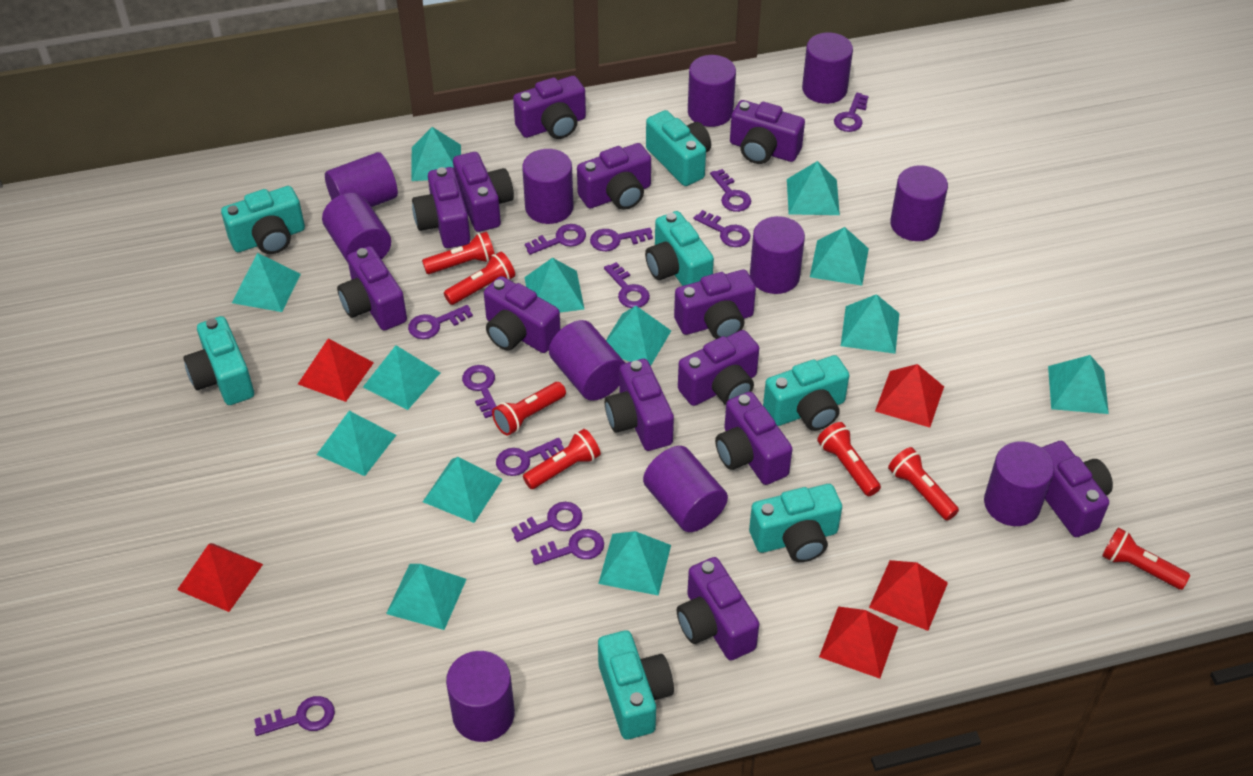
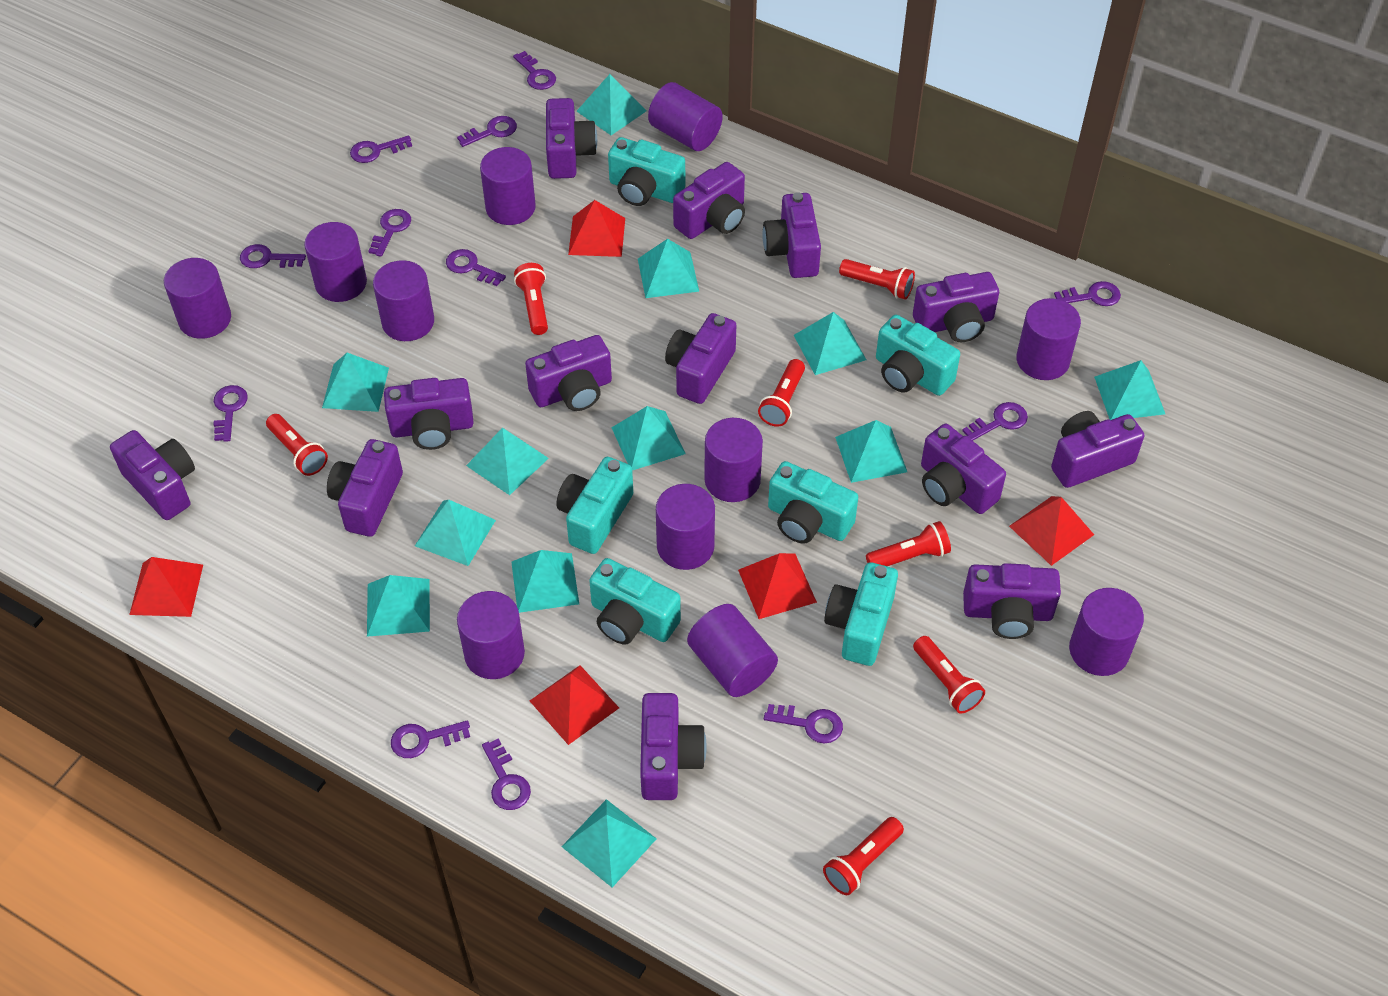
turquoise camera: [184,316,254,405] [221,186,305,254] [598,630,674,740] [645,211,714,286] [646,110,711,186] [749,484,842,562] [763,355,849,431] = 7 -> [556,457,633,554] [589,558,681,645] [608,137,685,206] [768,461,858,543] [824,562,898,666] [876,315,960,396] = 6
turquoise pyramid: [232,253,301,312] [317,411,396,476] [363,345,440,410] [386,564,467,630] [412,127,461,181] [423,457,503,523] [525,258,584,312] [598,531,671,596] [606,306,671,366] [787,161,840,215] [810,227,869,286] [841,294,900,354] [1048,355,1109,414] = 13 -> [322,353,389,412] [367,575,430,637] [415,500,496,566] [466,428,549,495] [511,550,579,613] [562,799,657,887] [577,74,647,135] [611,406,686,470] [638,239,699,298] [794,312,866,375] [835,420,907,483] [1094,360,1165,420] = 12

